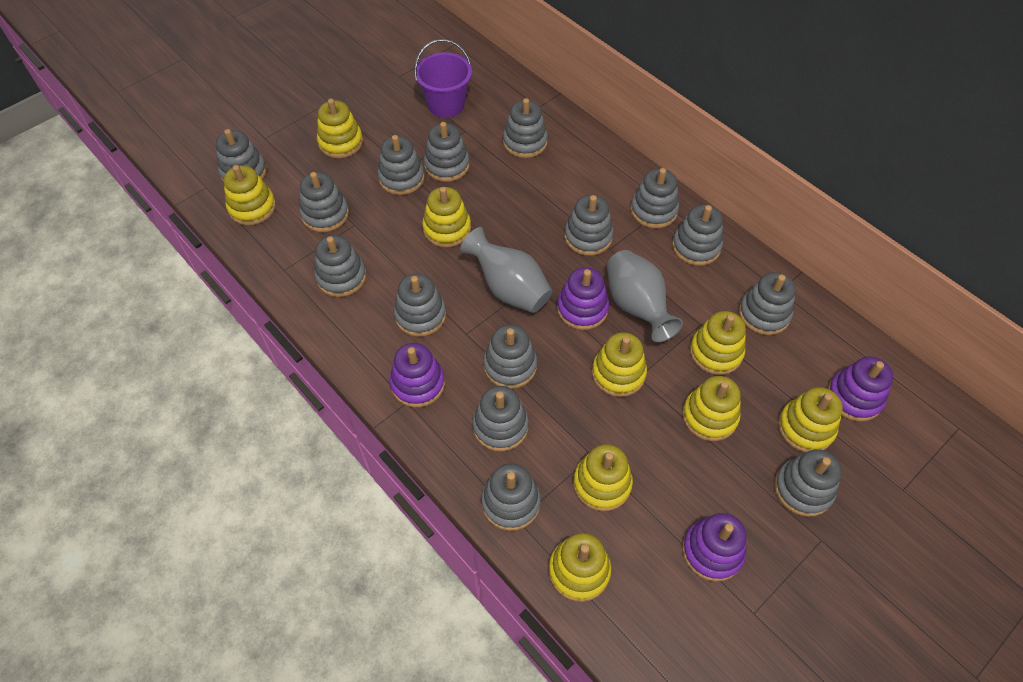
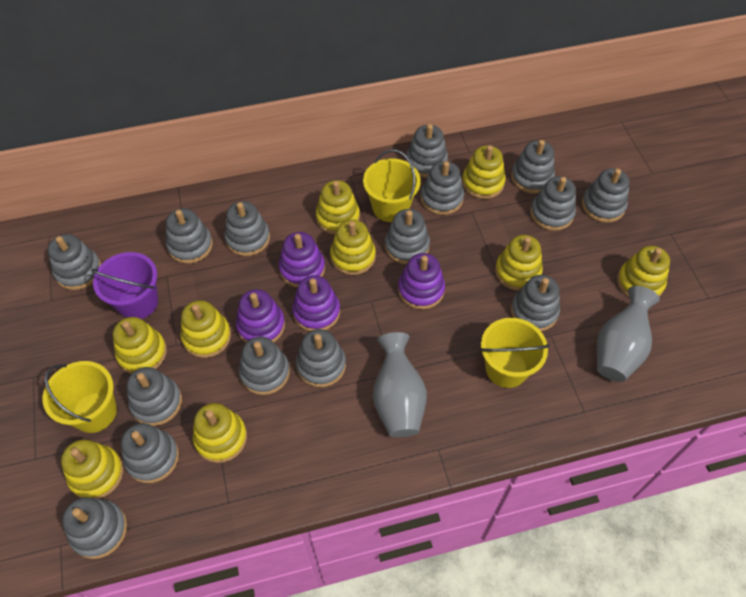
yellow bucket: none = 0 -> [42,361,117,433] [363,149,421,222] [480,318,550,388] = 3

